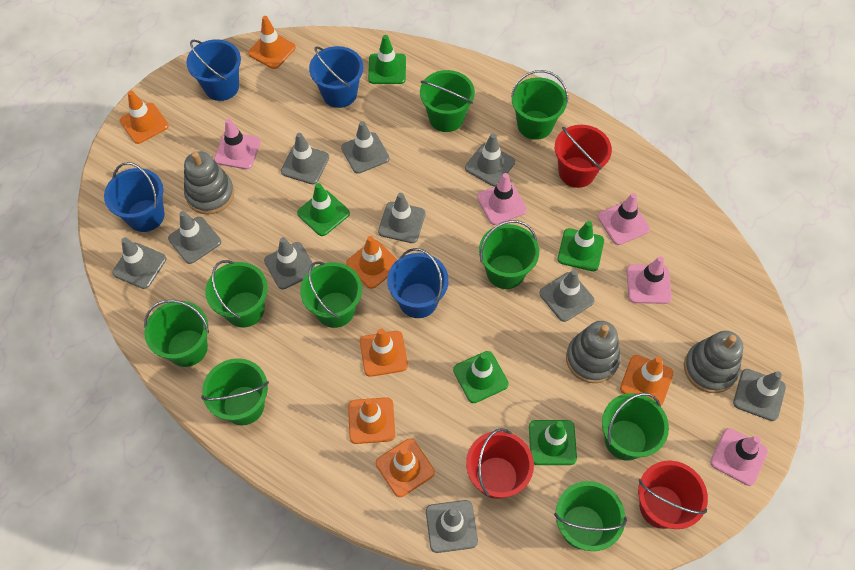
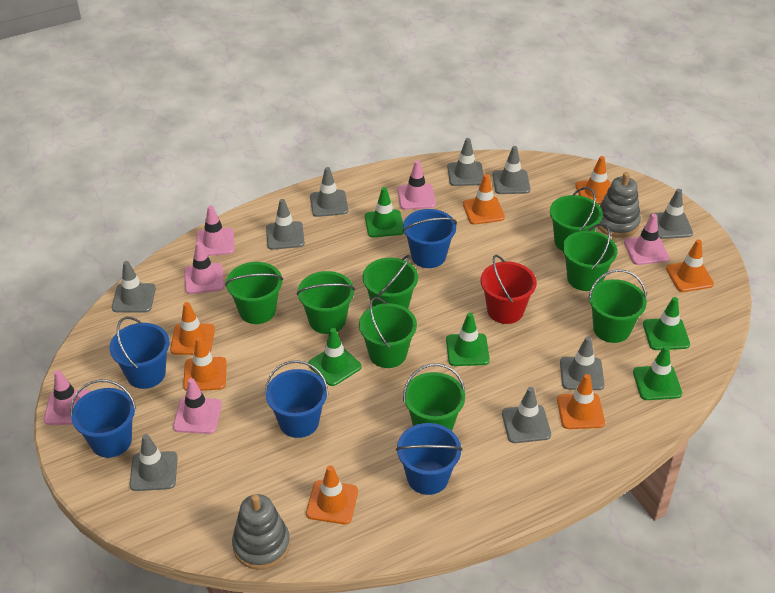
blue bucket: [104,162,165,232] [186,39,241,101] [309,46,363,108] [387,248,449,318] = 4 -> [70,379,136,458] [110,316,169,389] [265,360,328,438] [396,423,462,495] [403,209,457,268] = 5
green bucket: [144,300,209,367] [201,358,269,425] [205,260,268,328] [300,261,362,328] [420,70,475,132] [479,220,539,289] [511,70,568,140] [554,481,627,551] [602,393,669,461] = 9 -> [225,262,283,324] [297,271,355,334] [359,297,417,368] [363,255,418,309] [403,363,465,431] [550,187,603,251] [563,223,617,291] [588,269,647,343] = 8
grey stacking toy: [184,151,234,215] [566,321,621,383] [684,331,743,393] = 3 -> [232,494,290,570] [597,172,641,238] = 2
grey traffic cone: [112,237,166,289] [168,211,221,264] [264,237,315,290] [281,133,329,184] [341,121,390,174] [378,193,426,243] [426,500,478,553] [465,133,515,186] [539,270,595,322] [733,369,786,421] = 10 -> [112,261,156,313] [130,434,178,491] [266,199,305,250] [310,167,348,217] [447,138,484,186] [493,146,530,194] [502,387,551,443] [560,336,605,390] [650,189,693,239] = 9
pink traffic cone: [214,119,261,169] [477,173,527,225] [598,193,650,245] [627,256,672,304] [710,428,768,486] = 5 -> [44,370,91,425] [173,378,222,434] [184,242,224,294] [196,205,235,256] [398,160,436,210] [624,214,669,265] = 6
red bucket: [466,428,534,499] [555,125,612,188] [638,460,708,529] = 3 -> [481,255,537,324] = 1

